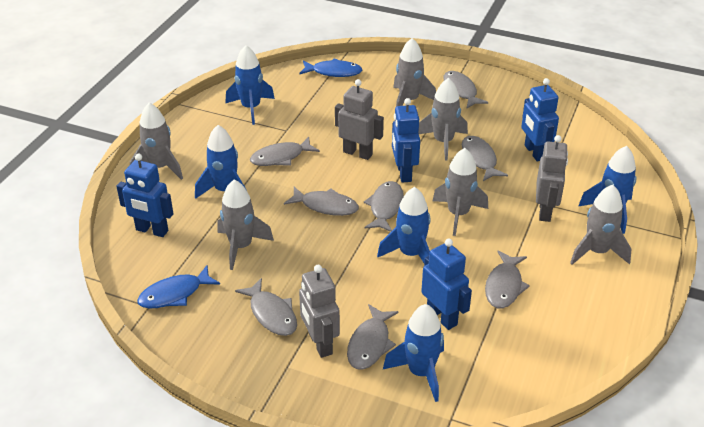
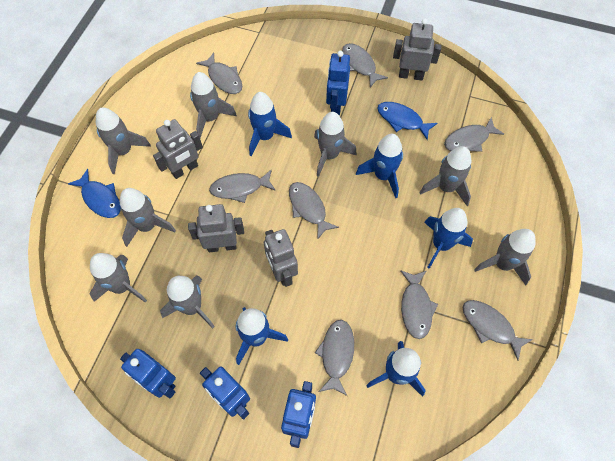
grey robot: [299,265,340,358] [335,79,384,160] [536,135,568,222] = 3 -> [153,119,203,179] [188,204,244,252] [264,229,298,287] [393,18,442,80] = 4
grey rocket: [130,102,183,180] [218,180,274,270] [393,38,436,106] [418,78,468,160] [432,148,488,236] [570,185,631,265] = 6 -> [89,253,147,303] [96,107,151,174] [120,188,176,247] [160,275,215,328] [190,72,237,138] [314,112,357,177] [420,146,471,206] [474,229,536,285] = 8

